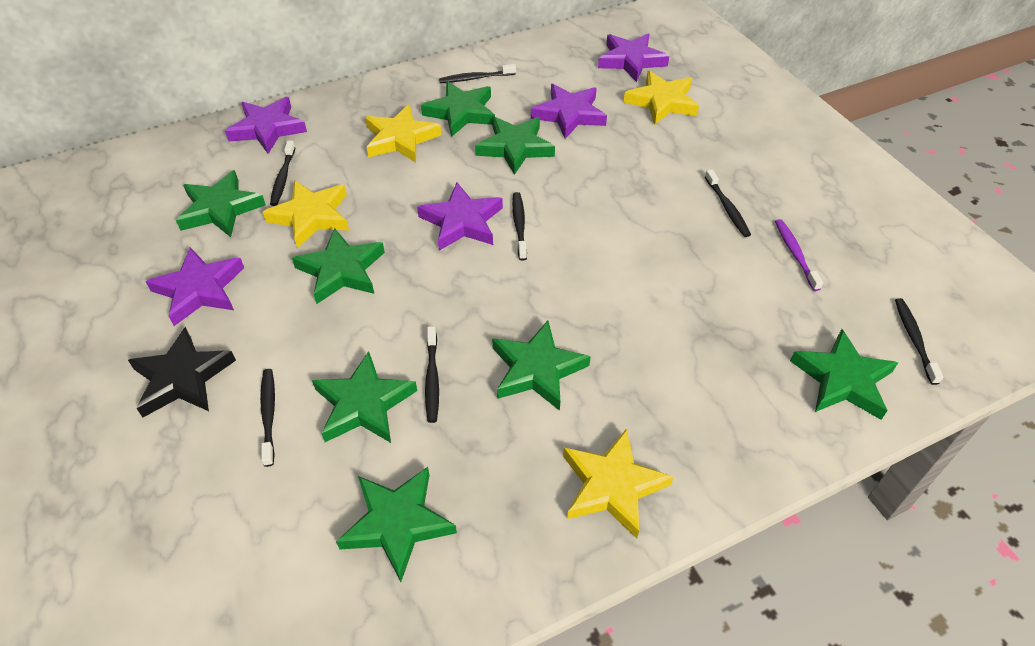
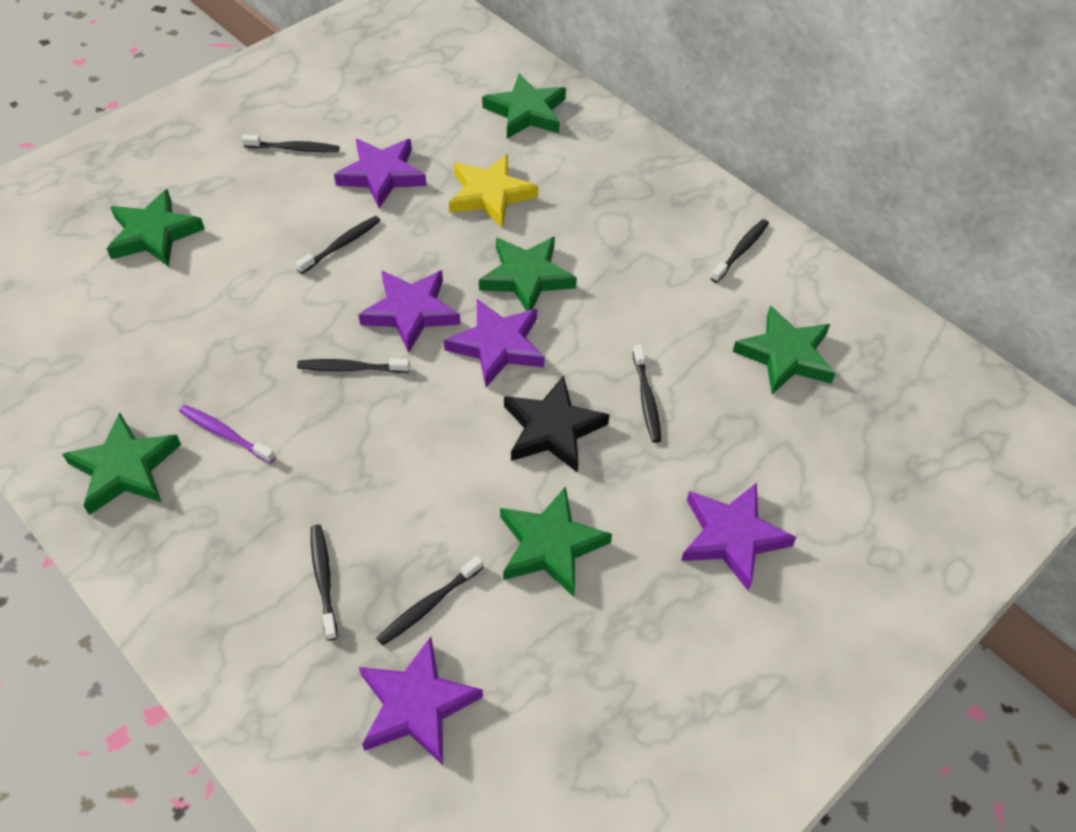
green star: [176,170,266,237] [292,228,385,304] [312,351,417,443] [336,467,457,582] [421,81,495,137] [475,117,555,175] [492,321,591,411] [790,329,898,420] = 8 -> [62,412,181,515] [107,189,205,267] [479,237,577,311] [482,73,566,139] [500,486,612,597] [733,306,836,394] = 6
yellow star: [263,180,349,248] [365,104,441,162] [563,429,674,539] [623,71,699,125] = 4 -> [449,154,538,227] = 1

